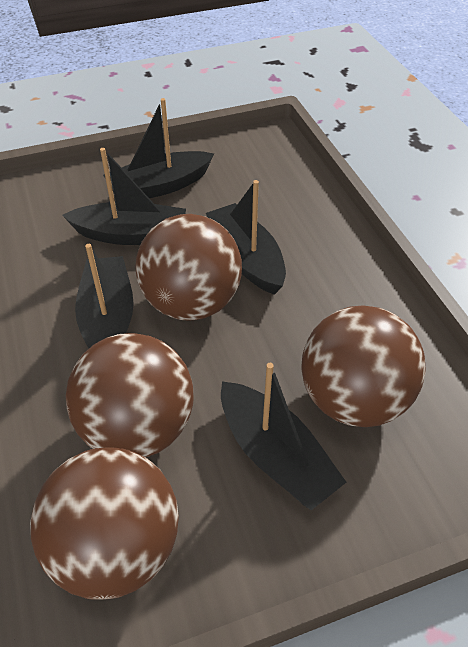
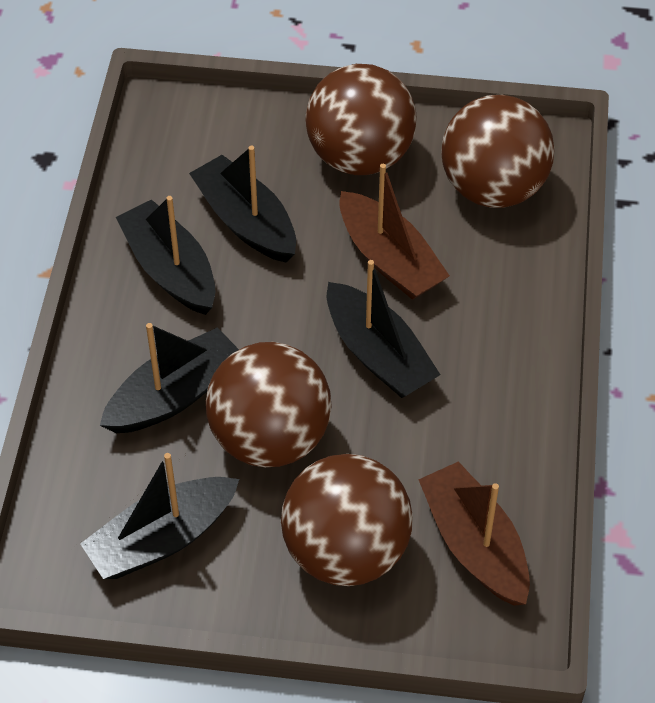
brown boat: none = 0 -> [339,164,450,300] [418,461,530,606] = 2

